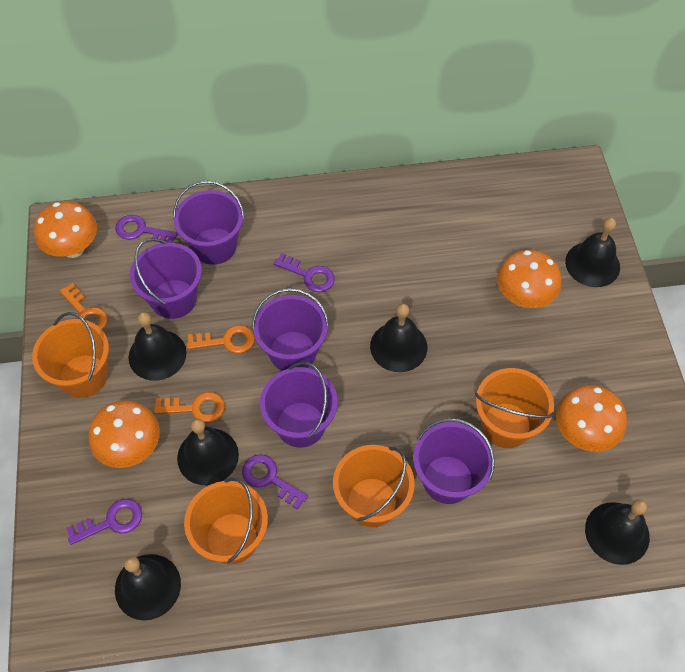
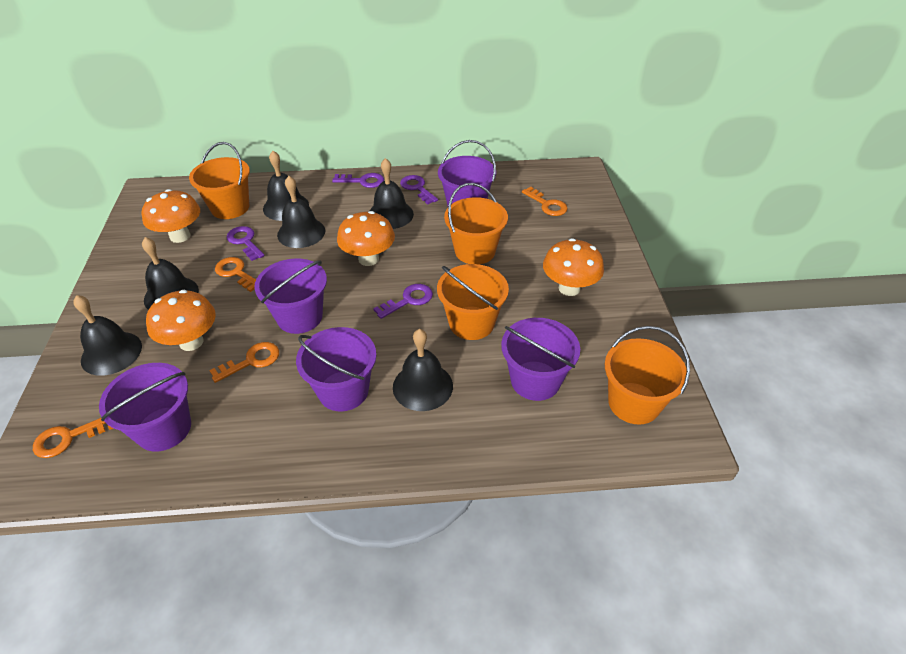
orange key: [60,283,107,329] [154,392,225,423] [187,325,255,354] = 3 -> [33,418,114,458] [209,342,279,383] [215,257,256,292] [522,187,568,216] = 4

